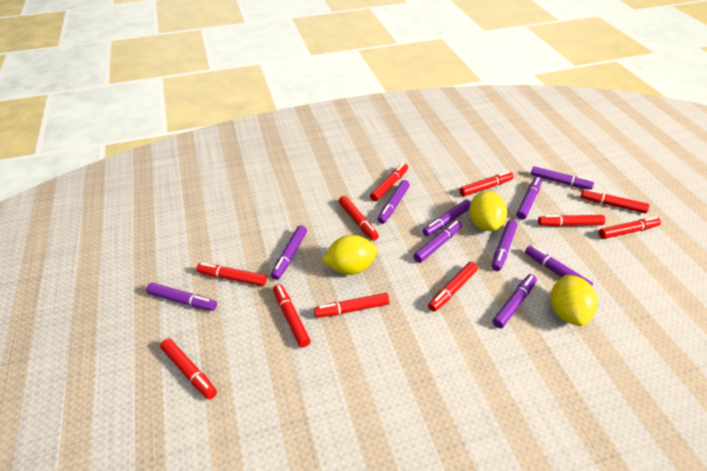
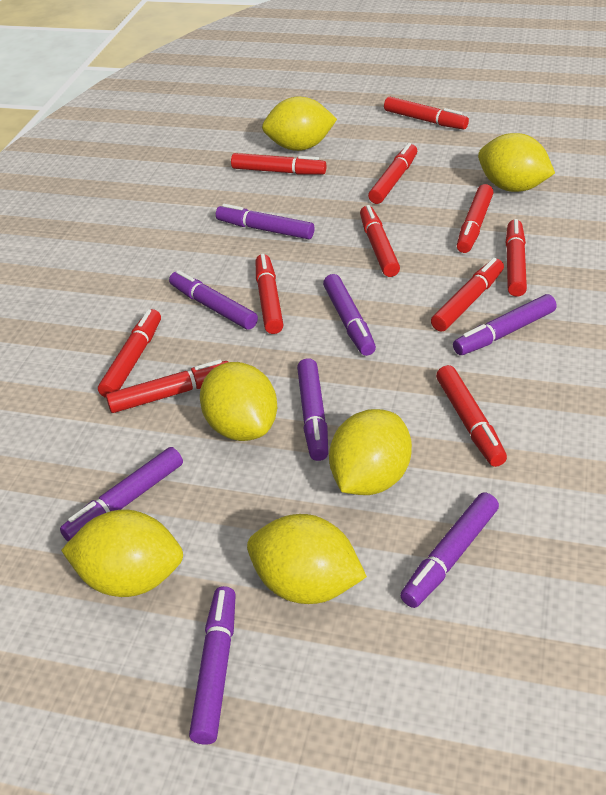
purple marker: [146,283,217,311] [271,225,307,280] [377,180,410,224] [414,220,462,263] [423,200,471,236] [492,220,517,271] [493,274,537,328] [516,177,542,220] [525,245,593,286] [531,166,594,190] = 10 -> [60,447,183,542] [169,270,258,330] [189,586,236,745] [216,204,315,239] [297,358,328,461] [323,274,376,356] [400,493,499,608] [453,294,557,355] = 8
yellow lemon: [322,235,378,275] [469,191,507,231] [551,275,598,326] = 3 -> [61,509,183,597] [200,362,277,441] [247,514,367,604] [262,97,337,151] [329,409,412,495] [478,133,555,192] = 6

